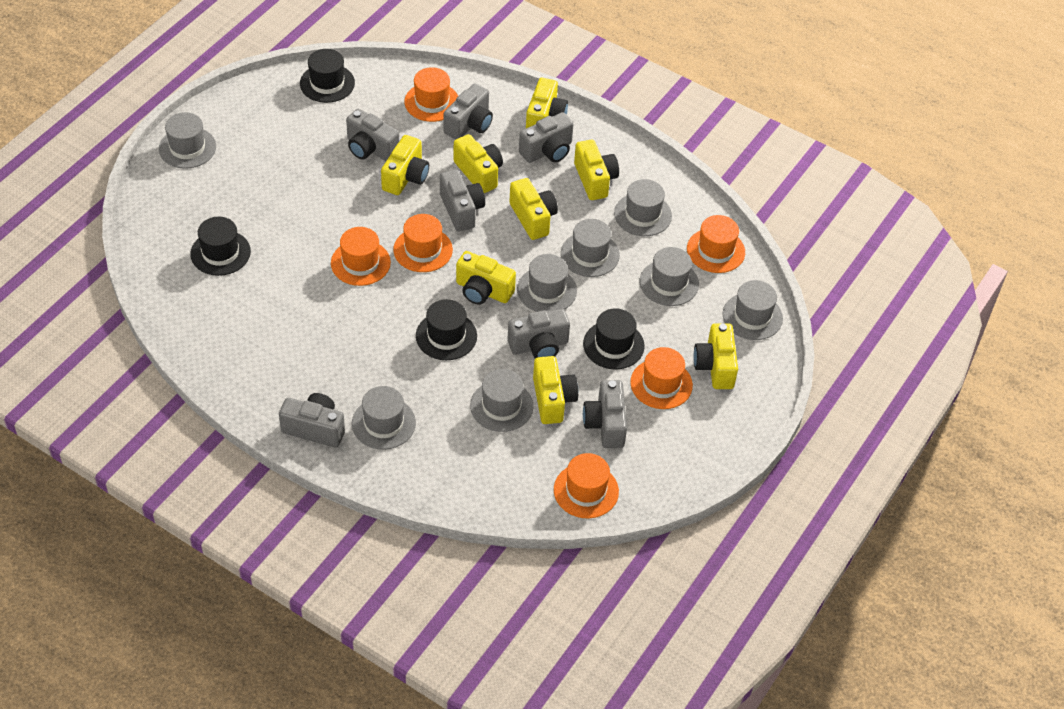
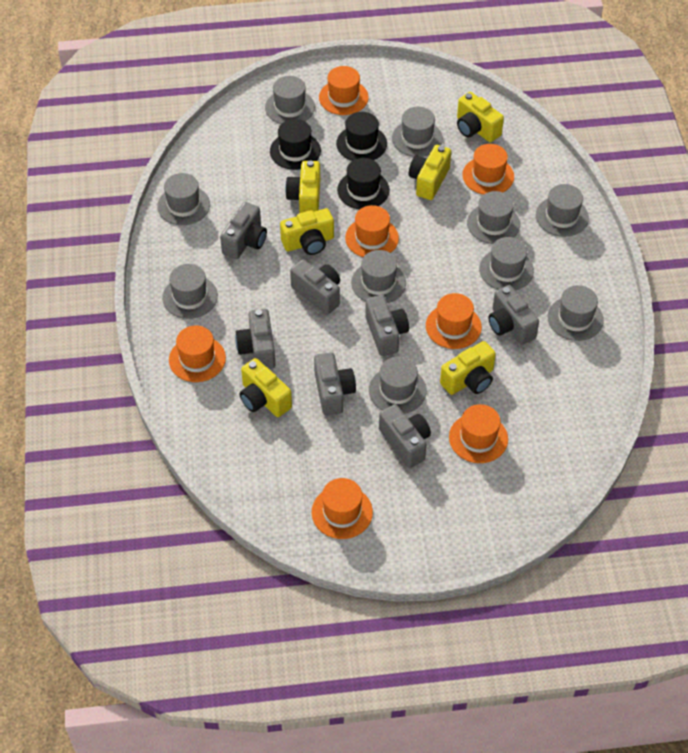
black hat: [190,217,251,276] [300,49,355,103] [416,299,477,360] [583,308,645,369] = 4 -> [270,119,321,170] [336,112,387,161] [337,158,390,209] = 3
grey hat: [159,112,216,168] [352,386,416,450] [470,369,533,432] [517,254,577,312] [561,219,620,277] [614,179,672,236] [640,247,699,306] [723,280,783,340] = 8 -> [157,173,210,225] [162,264,218,319] [265,76,315,124] [351,250,406,303] [369,357,427,414] [392,107,443,157] [467,191,520,244] [479,237,534,290] [536,184,589,237] [548,285,604,341] = 10
orange hat: [331,227,391,286] [393,214,453,272] [404,67,458,122] [554,453,619,518] [630,347,693,409] [687,215,745,273] = 6 -> [169,326,226,382] [312,478,373,539] [319,66,369,115] [345,205,399,257] [426,293,482,349] [449,404,508,463] [462,144,514,195] = 7
yellow camera: [381,135,429,195] [454,134,503,193] [456,251,516,305] [509,178,558,240] [526,78,568,128] [533,356,578,424] [574,140,619,200] [693,323,738,389] = 8 -> [239,358,292,417] [280,208,334,255] [285,160,320,213] [409,145,451,200] [440,341,496,395] [457,92,504,142] = 6

